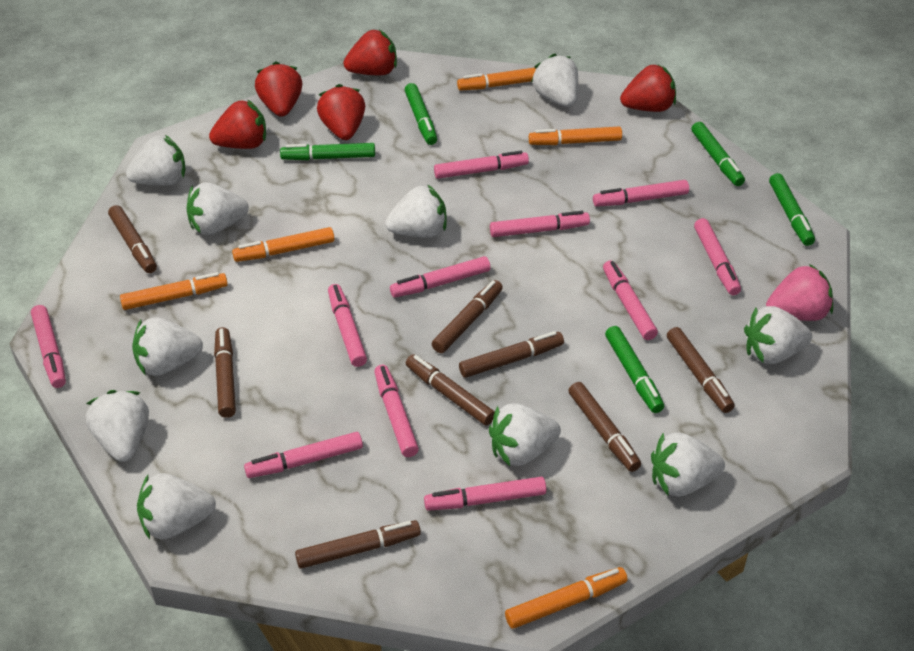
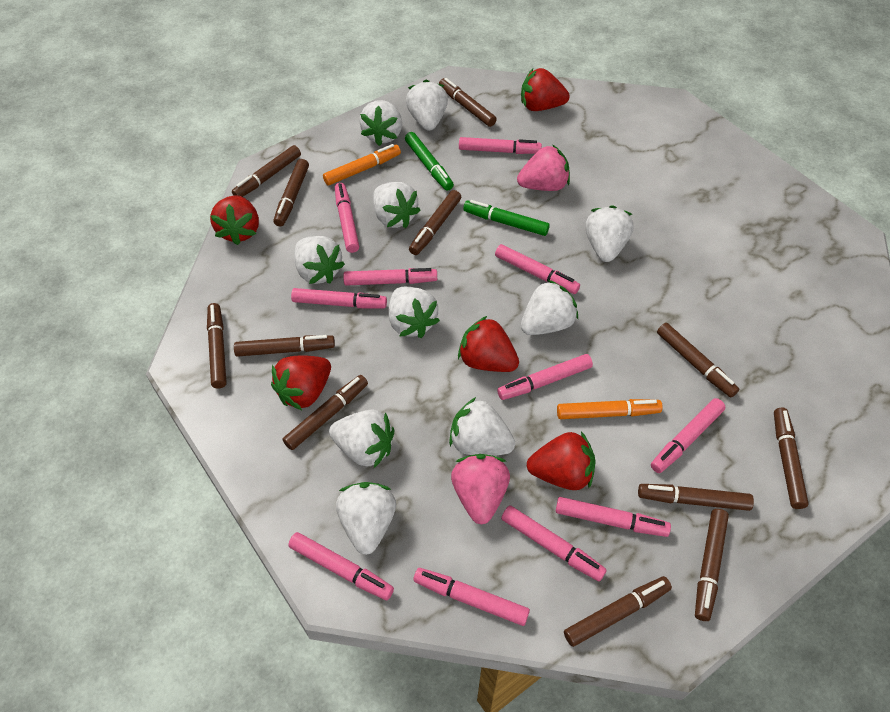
brown marker: [108,205,157,273] [214,327,236,418] [295,520,421,569] [406,354,495,425] [432,280,503,353] [459,331,564,378] [568,382,641,472] [667,327,735,413] = 8 -> [207,303,227,389] [232,145,301,197] [234,335,335,357] [274,159,309,226] [283,375,368,450] [409,190,461,255] [439,78,497,127] [564,576,672,647] [638,484,754,511] [657,323,739,397] [695,509,729,621] [774,408,809,509] = 12
green marker: [280,143,375,160] [405,83,437,145] [605,326,664,413] [691,122,745,186] [769,173,815,246] = 5 -> [405,132,454,191] [463,200,550,236] = 2
orange marker: [120,272,228,310] [232,227,334,262] [457,68,536,91] [505,567,628,629] [529,127,622,145] = 5 -> [323,144,401,185] [557,399,663,419] = 2
pink strawberry: [766,264,833,321] = 1 -> [451,454,510,524] [517,145,570,191] = 2

